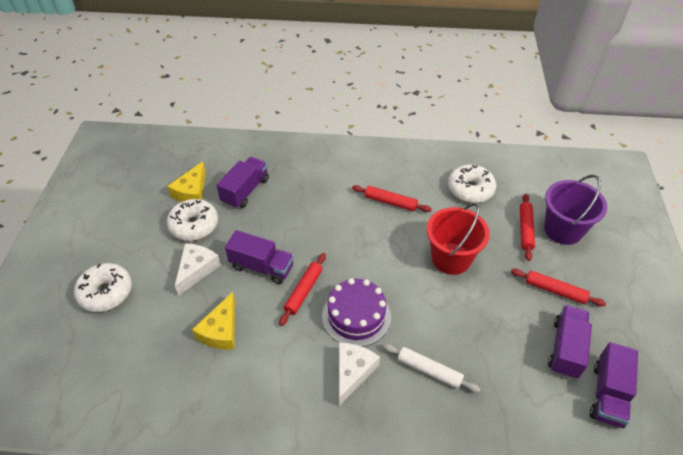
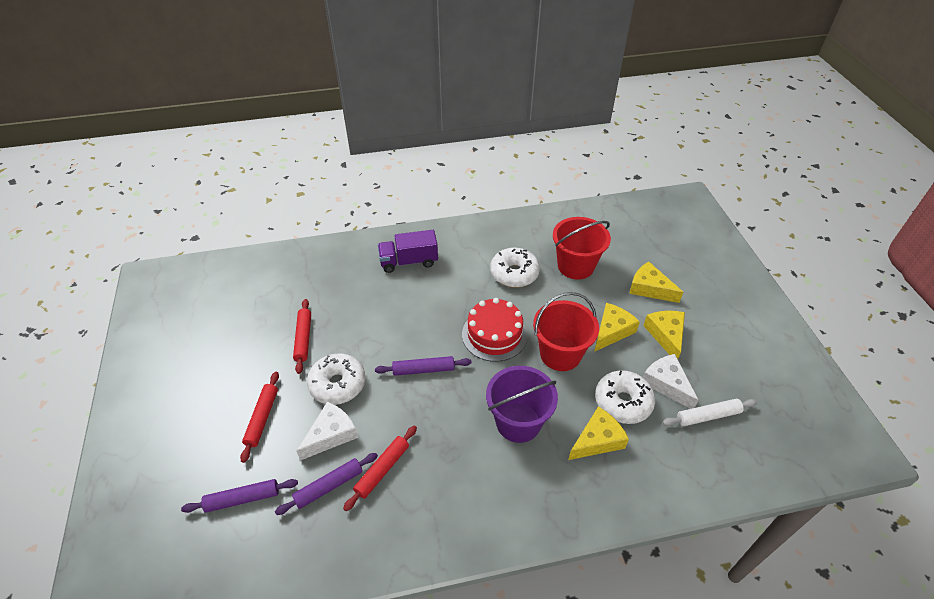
purple cake: [322,278,391,347] = 1 -> none = 0
purple rolling pin: none = 0 -> [181,479,298,513] [275,453,378,515] [375,356,471,376] = 3
purple truck: [216,157,269,209] [225,230,294,284] [548,305,592,379] [590,342,638,428] = 4 -> [378,230,438,273] = 1
red bucket: [426,203,490,275] = 1 -> [533,292,599,371] [553,217,611,280] = 2
red cake: none = 0 -> [462,298,528,362] = 1
red rolling pin: [279,253,326,326] [352,185,431,212] [511,269,606,307] [520,194,535,261] = 4 -> [240,372,279,463] [293,299,311,374] [343,426,417,511] = 3
yellow cheese: [167,161,206,202] [192,292,235,350] = 2 -> [568,407,629,460] [594,303,640,352] [629,262,683,303] [643,311,685,359] = 4

